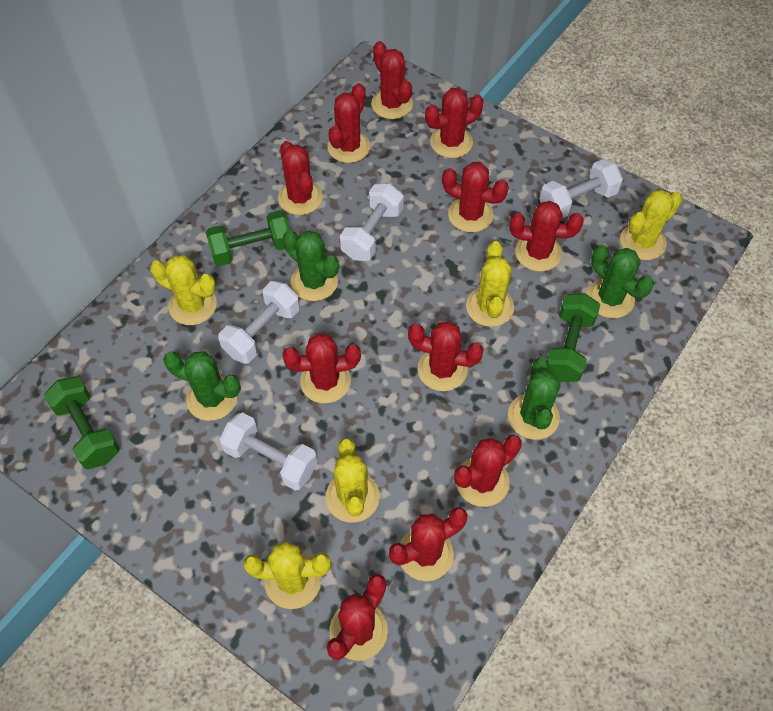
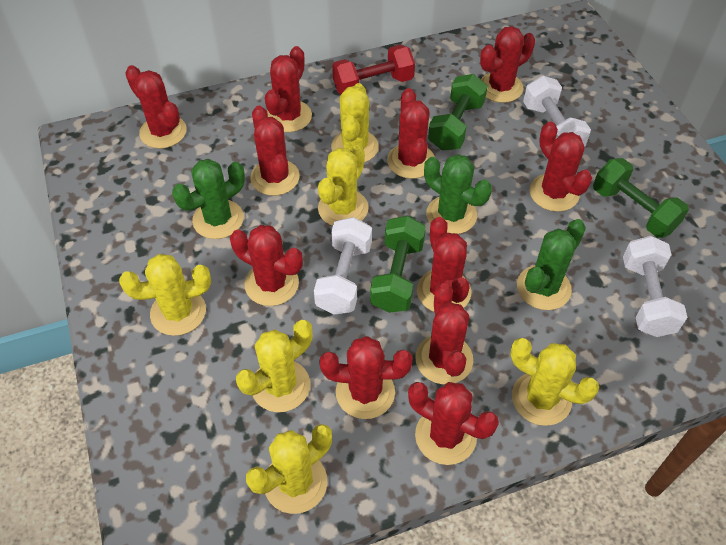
green cactus: [163,351,241,421] [283,230,339,301] [508,358,560,440] [587,245,654,318] = 4 -> [172,159,245,239] [424,154,492,234] [517,219,586,310] = 3
red dumbbell: none = 0 -> [332,45,415,94] = 1
white dumbbell: [218,281,300,364] [220,412,317,491] [340,183,404,261] [540,159,623,218] = 4 -> [314,217,372,315] [523,76,591,147] [623,236,687,337] = 3
yellow cactus: [150,255,217,325] [243,541,331,609] [326,438,380,523] [466,241,514,327] [620,189,682,260] = 5 -> [119,254,211,336] [236,320,312,412] [246,424,332,514] [318,145,369,226] [331,83,379,163] [510,338,599,426] = 6

